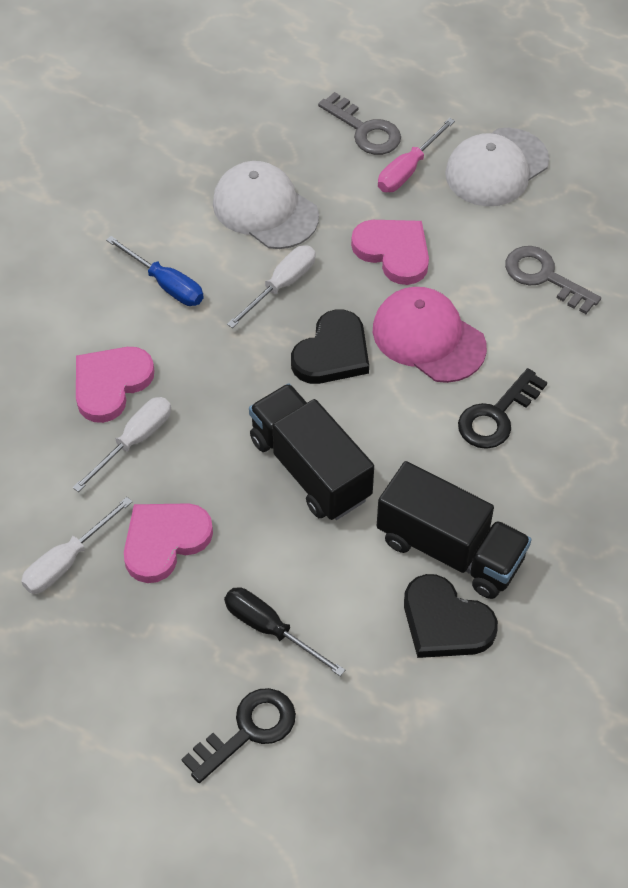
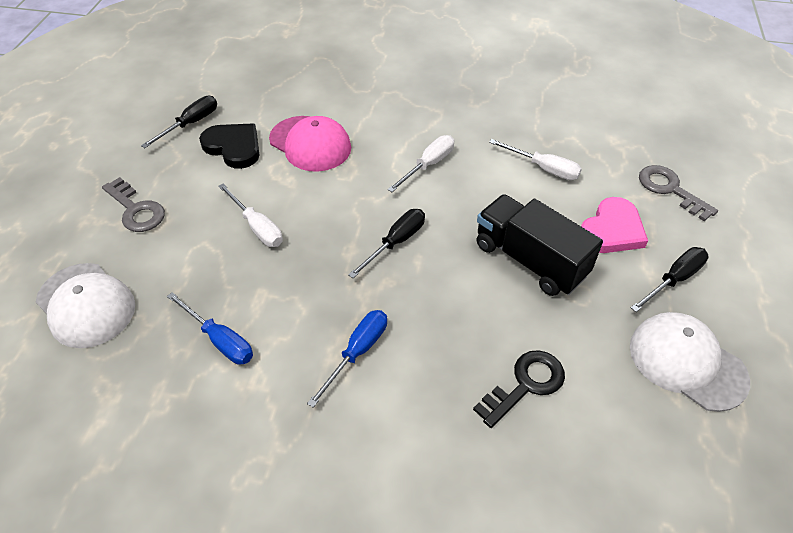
black heart: [291,309,369,384] [404,574,498,658] = 2 -> [199,123,259,169] = 1
black key: [181,688,296,783] [458,368,548,449] = 2 -> [473,350,565,428] = 1
black screwdriver: [224,587,345,676] = 1 -> [141,96,217,148] [348,209,425,278] [631,247,709,312] = 3
black truck: [249,383,374,520] [377,461,531,599] = 2 -> [476,194,603,296] = 1
blue screwdriver: [106,236,204,306] = 1 -> [167,292,253,365] [307,310,387,408] = 2
pink heart: [76,347,155,423] [124,503,213,583] [351,220,429,285] = 3 -> [581,197,648,253] = 1
pink screwdriver: [378,118,455,192] = 1 -> none = 0

